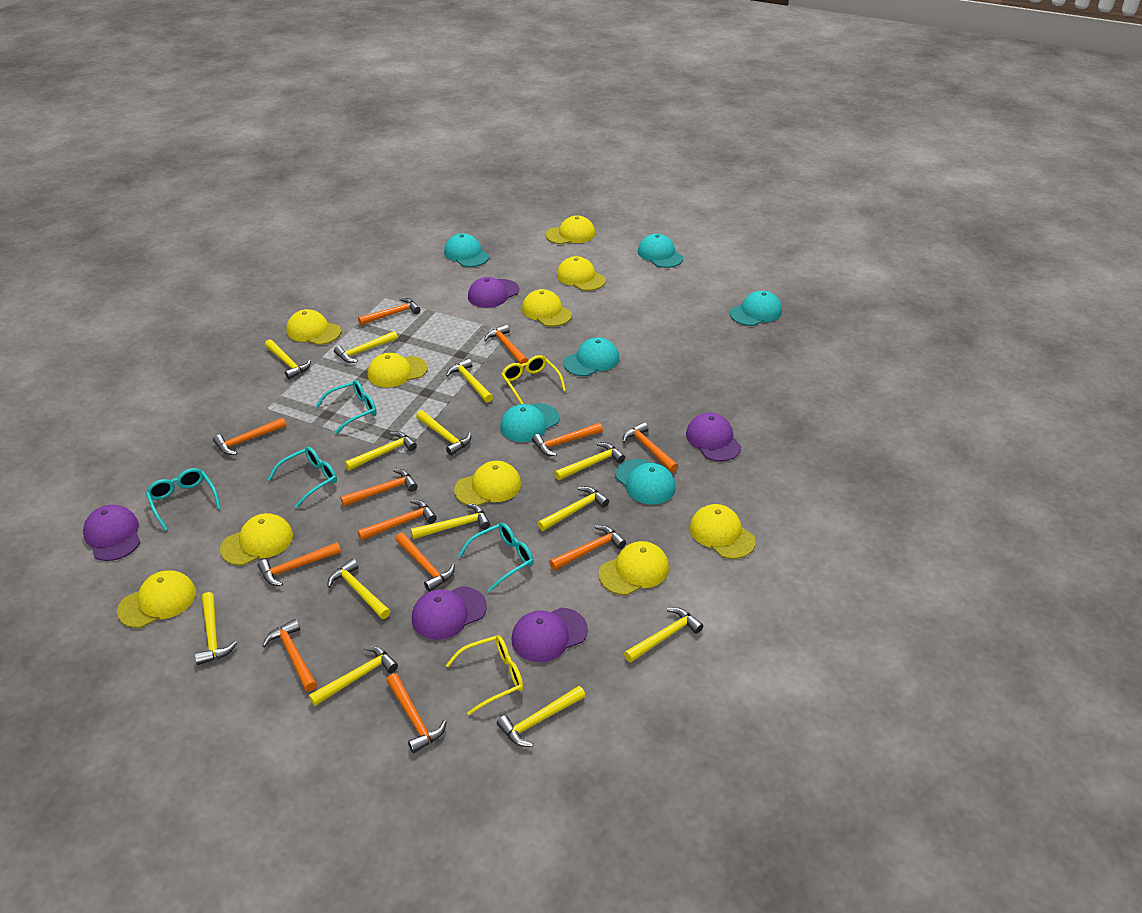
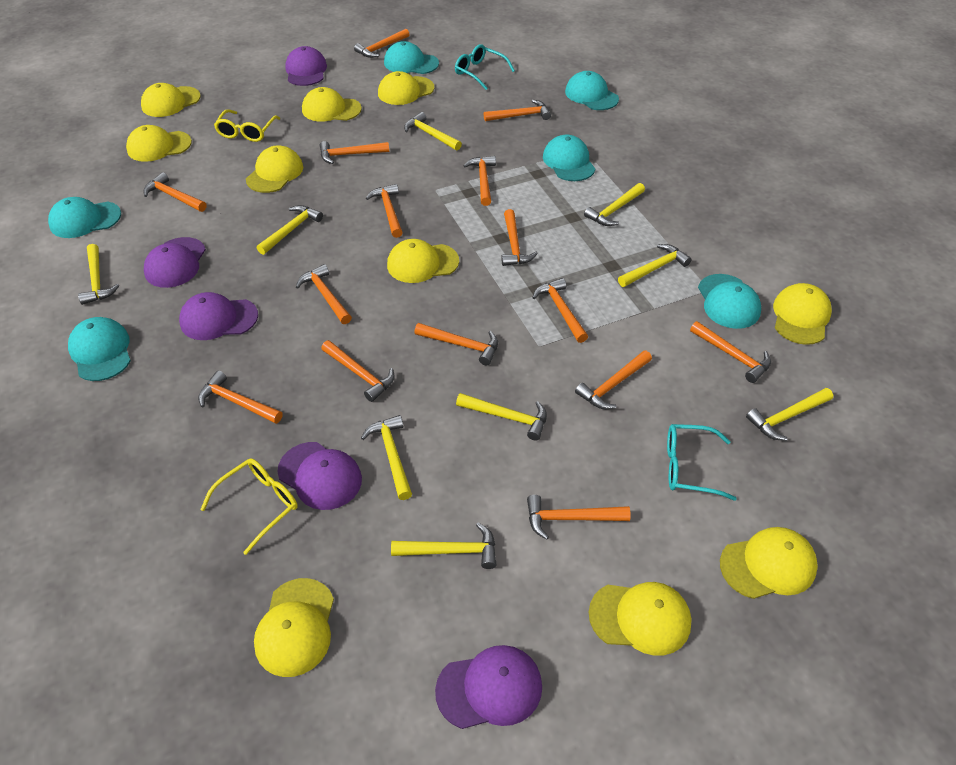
orange hammer: [213,417,287,455] [258,542,341,586] [262,619,317,691] [340,469,418,506] [357,500,437,541] [358,298,421,325] [386,673,447,753] [395,533,455,592] [484,324,528,365] [532,423,603,456] [549,525,626,570] [623,422,678,472] = 12 -> [143,172,206,212] [198,371,282,424] [296,264,352,324] [320,141,389,164] [321,340,395,402] [354,29,410,58] [366,184,403,238] [414,323,498,365] [463,156,496,206] [484,100,551,121] [502,209,538,266] [527,495,631,540] [532,278,588,343] [575,350,652,409] [690,321,771,383] = 15
turquoise glasses: [146,468,221,531] [268,447,337,508] [316,380,377,434] [458,523,534,592] = 4 -> [455,44,515,90] [667,424,737,501] = 2
yellow hammer: [195,592,237,665] [265,339,311,379] [309,646,398,706] [327,559,390,619] [334,331,398,363] [345,431,417,471] [411,503,490,539] [416,410,471,456] [446,359,493,403] [497,686,585,747] [538,486,609,531] [554,442,625,480] [624,607,703,663] = 13 -> [78,244,119,305] [257,205,323,255] [361,415,412,500] [391,522,497,569] [404,112,462,151] [456,393,547,441] [584,183,645,226] [618,244,692,287] [746,388,833,441] = 9

